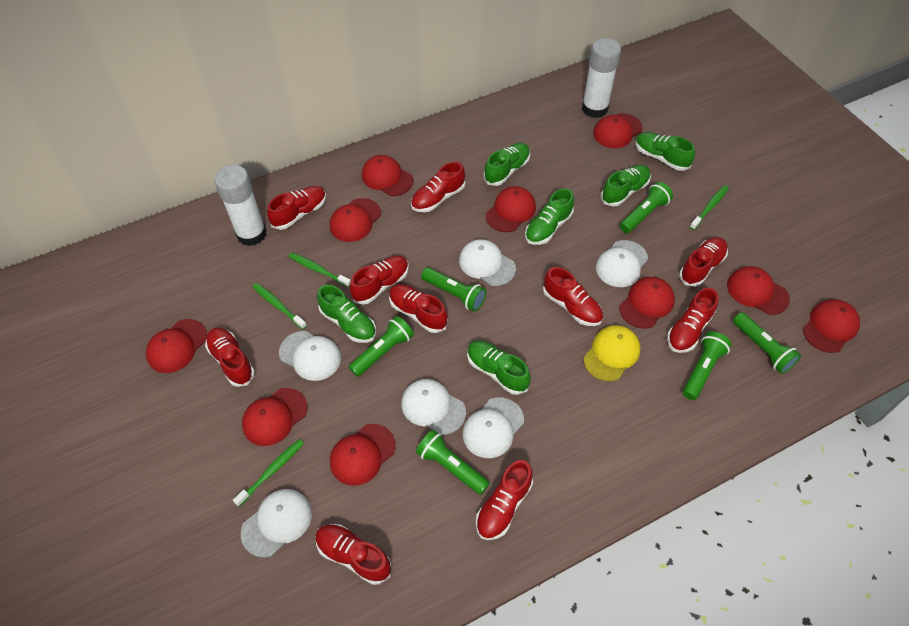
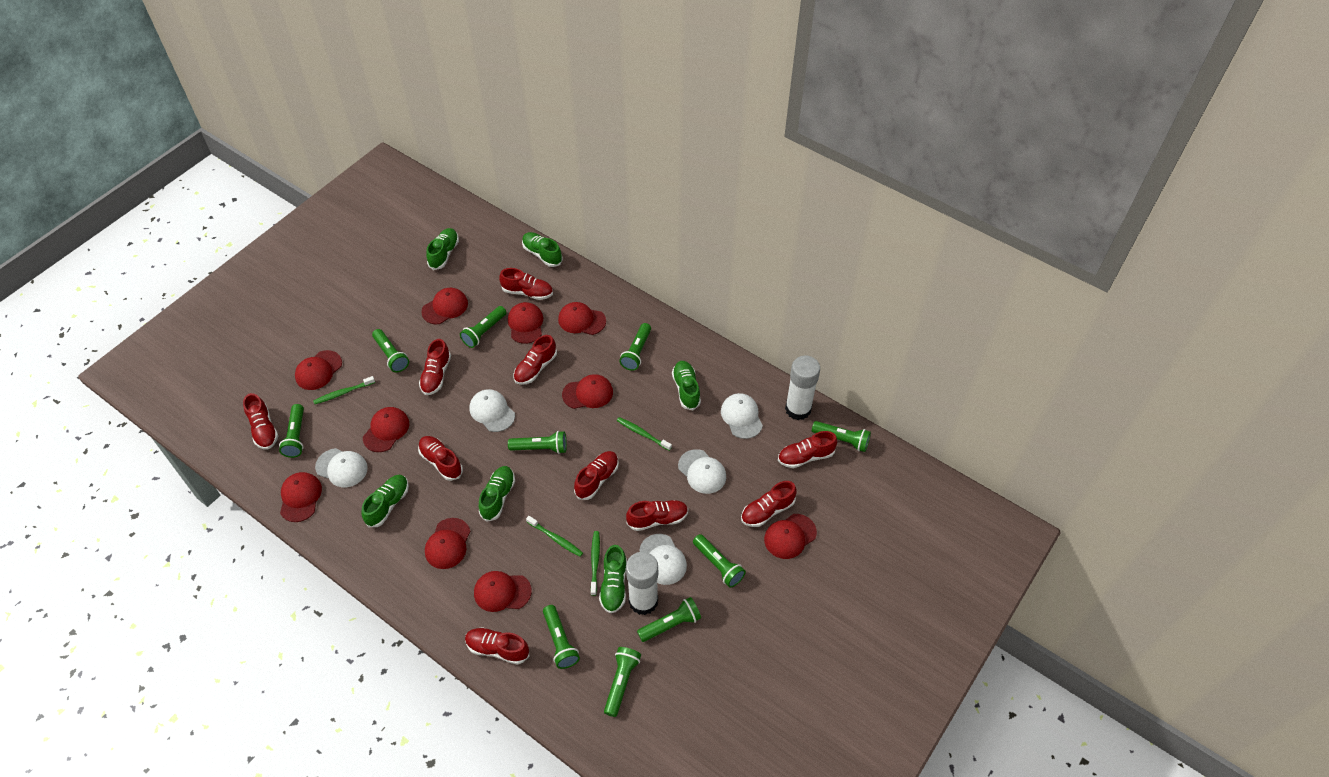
green flashlight: [349,316,414,377] [416,430,490,495] [421,267,486,312] [620,182,673,233] [683,331,732,400] [733,312,801,374] = 6 -> [279,404,304,458] [372,329,409,372] [460,306,507,348] [508,431,567,454] [543,605,580,669] [604,647,641,717] [619,323,651,371] [637,597,701,642] [693,534,746,588] [812,421,871,452] = 10
white cap: [241,489,312,558] [279,331,341,381] [401,379,466,435] [459,239,516,286] [463,397,524,458] [596,240,648,287] = 6 -> [315,448,368,487] [469,389,515,432] [639,534,687,585] [678,449,726,494] [721,393,763,439] = 5
yellow cap: [584,325,641,381] = 1 -> none = 0

